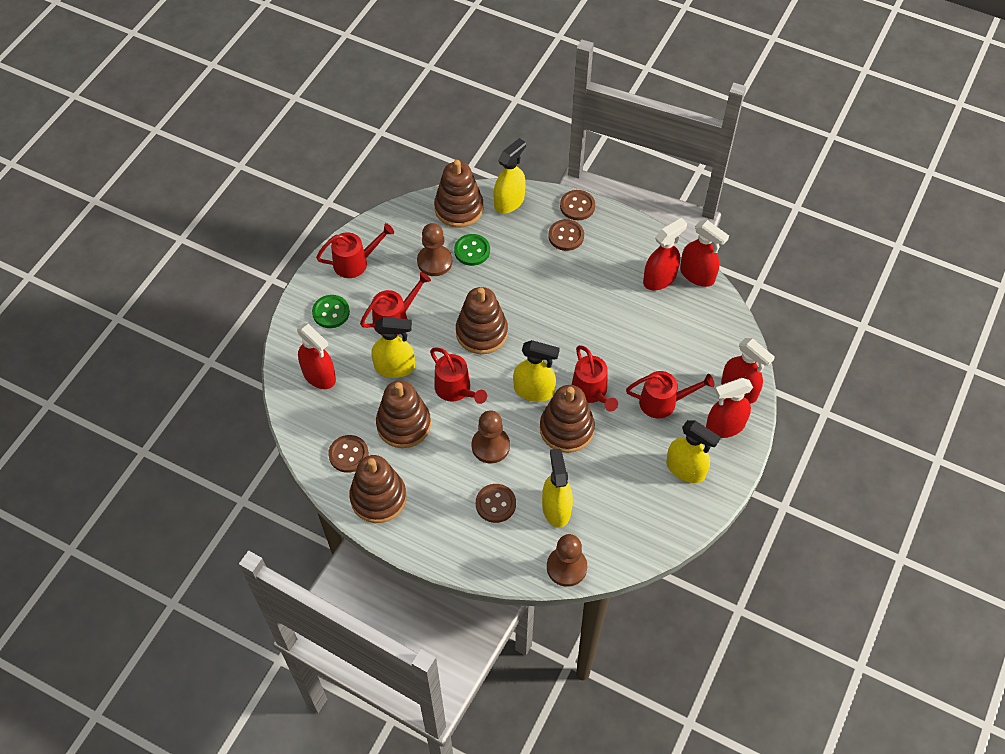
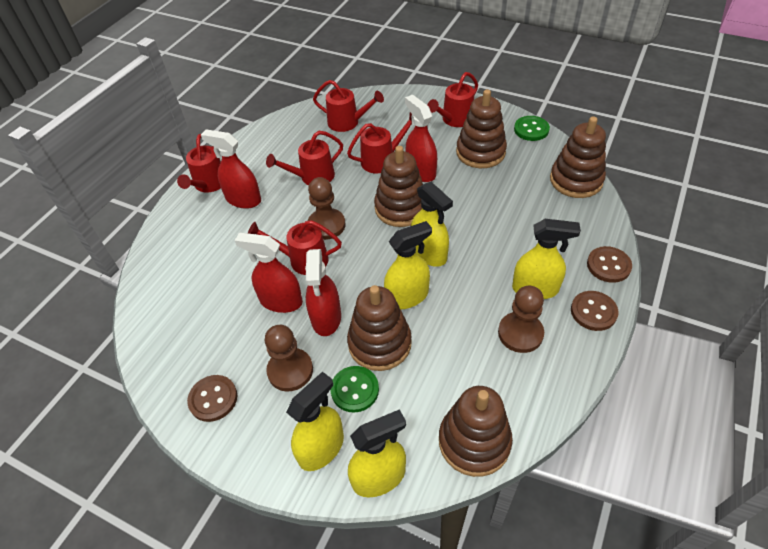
brown button: [328,435,369,473] [476,484,516,523] [548,219,584,251] [560,190,595,220] = 4 -> [187,375,237,422] [571,291,618,331] [587,246,632,283] = 3
red spray bottle: [297,323,336,389] [643,218,687,291] [680,220,729,287] [706,378,753,438] [721,338,775,404] = 5 -> [201,129,261,209] [234,233,303,313] [305,249,341,336] [405,94,437,182] = 4
red watering can: [316,223,394,278] [360,272,431,335] [430,348,487,404] [572,345,618,412] [626,371,714,419] = 5 -> [177,134,221,192] [248,220,342,275] [266,131,343,185] [313,80,384,132] [347,112,412,173] [427,72,478,127] = 6

